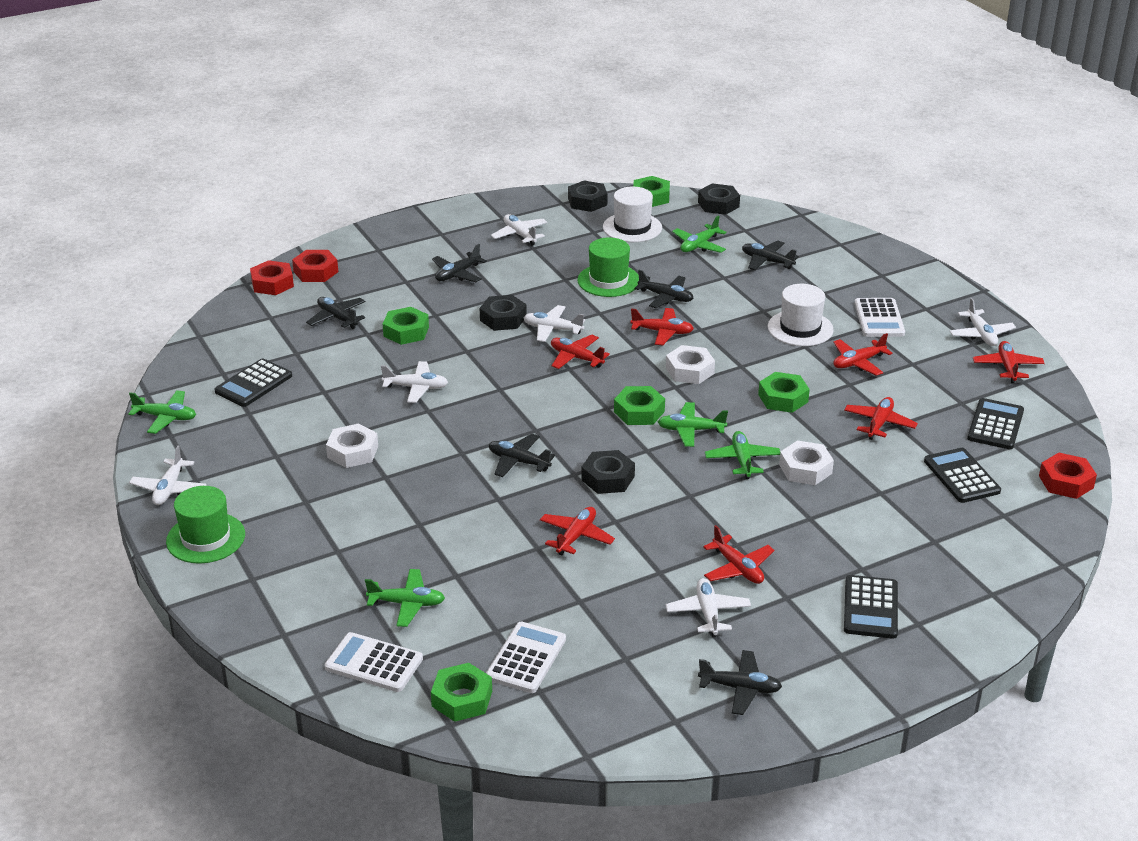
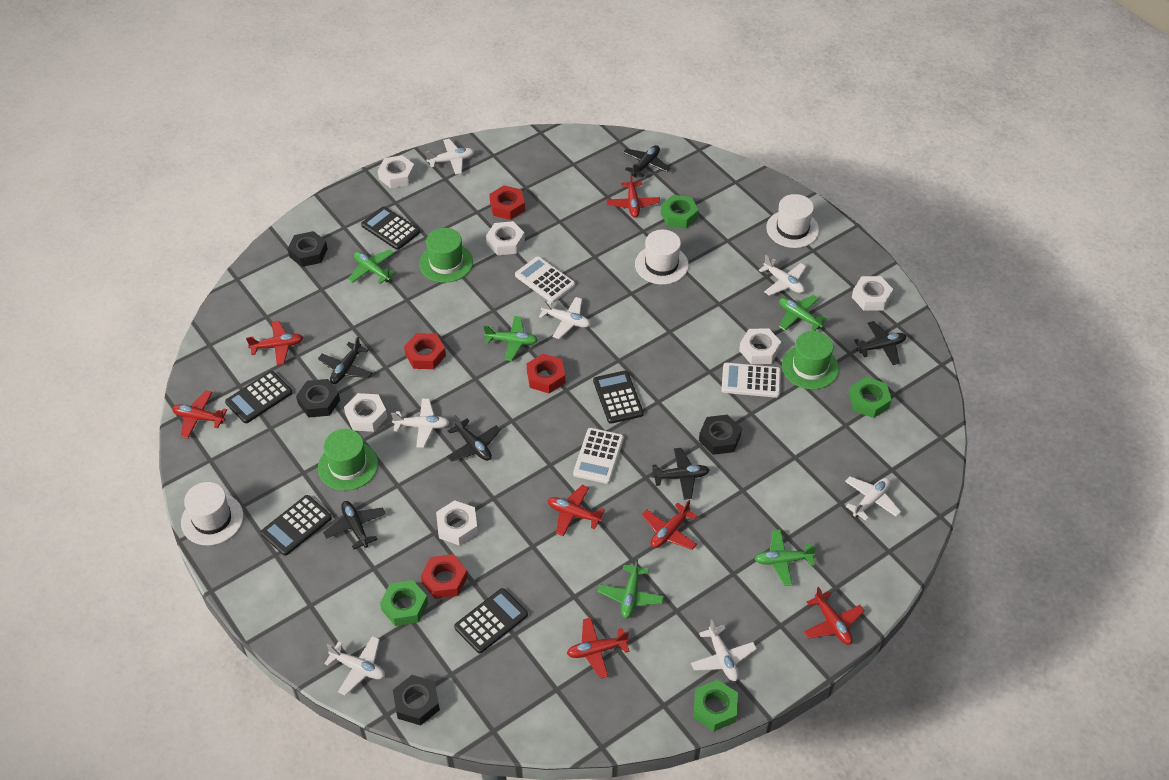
black calculator: [214,358,292,407] [844,575,898,639] [924,448,1001,503] [967,398,1024,449] = 4 -> [225,371,293,423] [261,495,332,556] [361,206,420,250] [454,588,528,653] [593,371,644,424] = 5
green hat: [166,486,245,564] [577,237,639,297] = 2 -> [318,429,378,491] [419,228,473,283] [782,331,839,389] = 3
green nut: [383,307,429,345] [431,663,492,722] [614,386,665,425] [633,176,670,207] [758,372,810,413] = 5 -> [380,580,428,626] [661,195,699,229] [693,680,738,731] [849,377,891,418] = 4
red nut: [250,260,294,295] [292,250,338,282] [1039,453,1097,499] = 3 -> [404,333,446,369] [421,554,468,599] [489,185,525,220] [527,354,565,393] = 4
white hat: [603,187,662,242] [768,284,834,346] = 2 -> [181,482,243,546] [635,230,689,285] [766,194,819,248] = 3
white nut: [326,424,378,468] [666,345,715,384] [779,440,834,485] = 3 -> [344,393,387,432] [378,155,415,188] [436,500,478,546] [486,221,525,255] [739,328,781,364] [852,276,893,310] = 6
white plane: [129,446,207,505] [381,361,448,403] [491,214,547,246] [523,305,585,342] [666,578,751,637] [949,298,1016,346] = 6 -> [324,636,385,696] [391,398,450,448] [426,139,475,175] [539,297,591,339] [691,619,757,681] [759,255,806,296] [845,476,901,521] = 7

